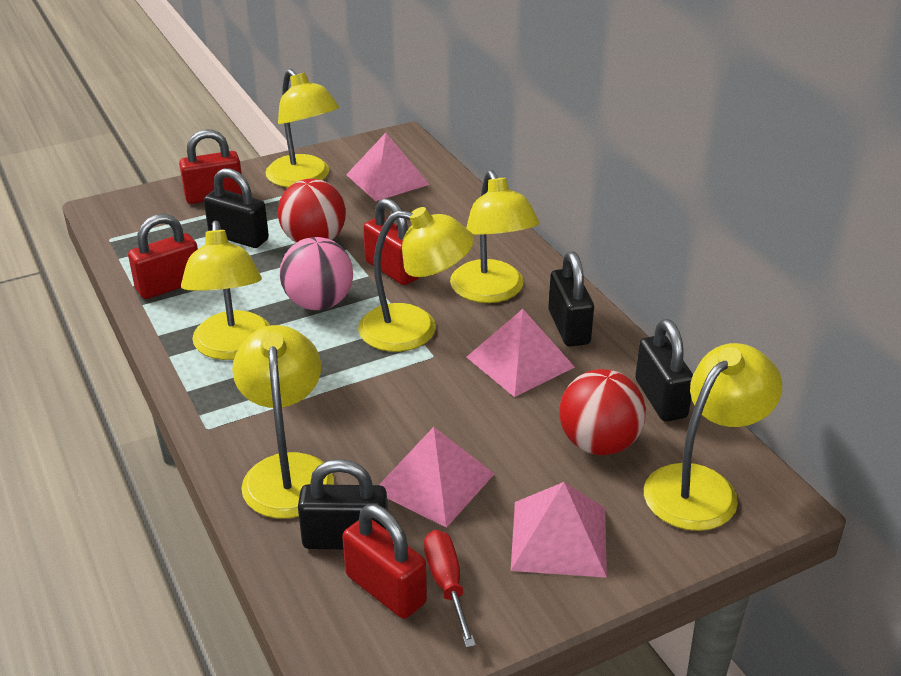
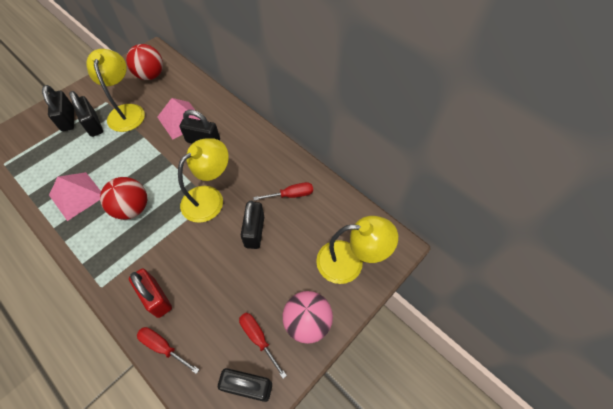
black padlock: [204,168,269,248] [298,459,388,549] [548,251,594,347] [635,319,693,422] = 4 -> [42,85,74,131] [69,91,103,137] [180,110,220,144] [218,368,272,402] [241,201,264,249] = 5
pink pyramid: [346,133,430,201] [379,427,495,528] [467,309,575,397] [511,482,607,578] = 4 -> [49,172,101,221] [157,98,200,140] = 2
red padlock: [128,214,198,299] [179,129,243,204] [342,504,427,619] [363,198,420,285] = 4 -> [129,269,172,318] = 1
red screwdriver: [424,530,476,648] = 1 -> [137,327,199,374] [239,313,287,379] [253,182,313,201] = 3
yellow lamp: [181,221,270,360] [232,325,334,519] [265,69,340,188] [358,207,474,352] [450,170,539,303] [644,343,782,531] = 6 -> [86,49,145,132] [178,138,229,223] [316,216,398,284] = 3

